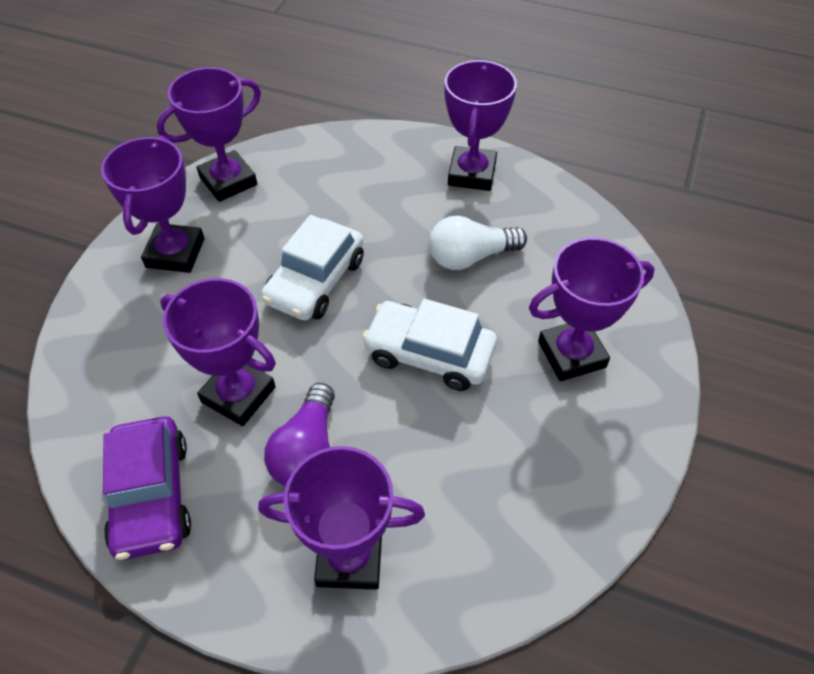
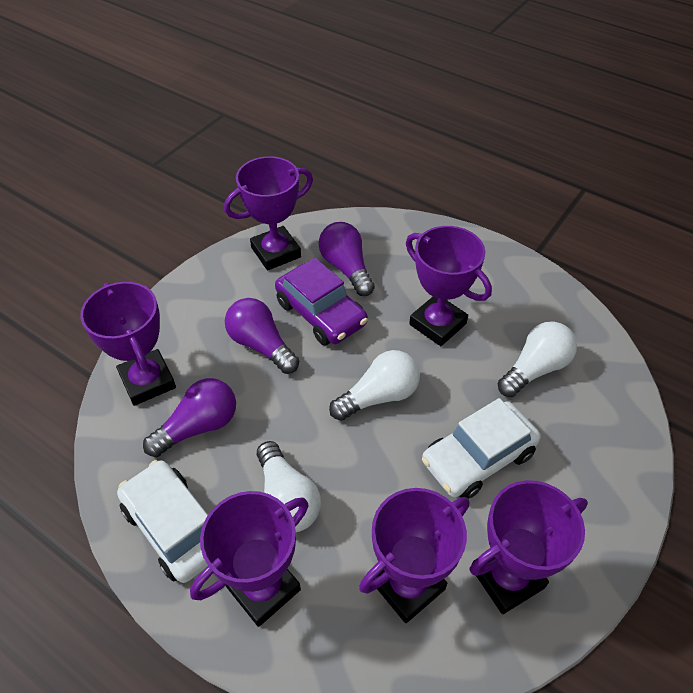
purple light bulb: [264,383,335,487] = 1 -> [143,378,236,457] [225,298,299,374] [318,222,375,296] = 3
white light bulb: [429,216,527,270] = 1 -> [257,441,321,532] [329,350,420,421] [497,321,577,397] = 3

